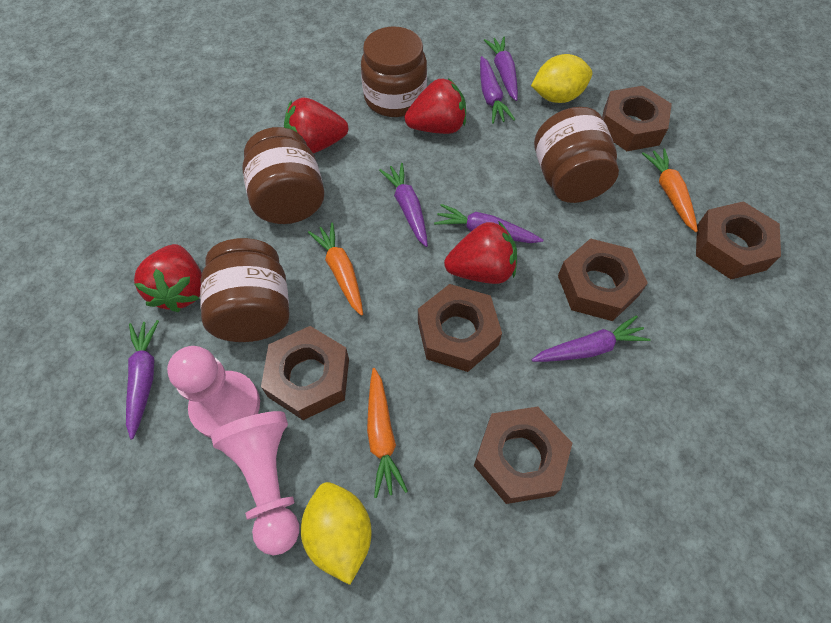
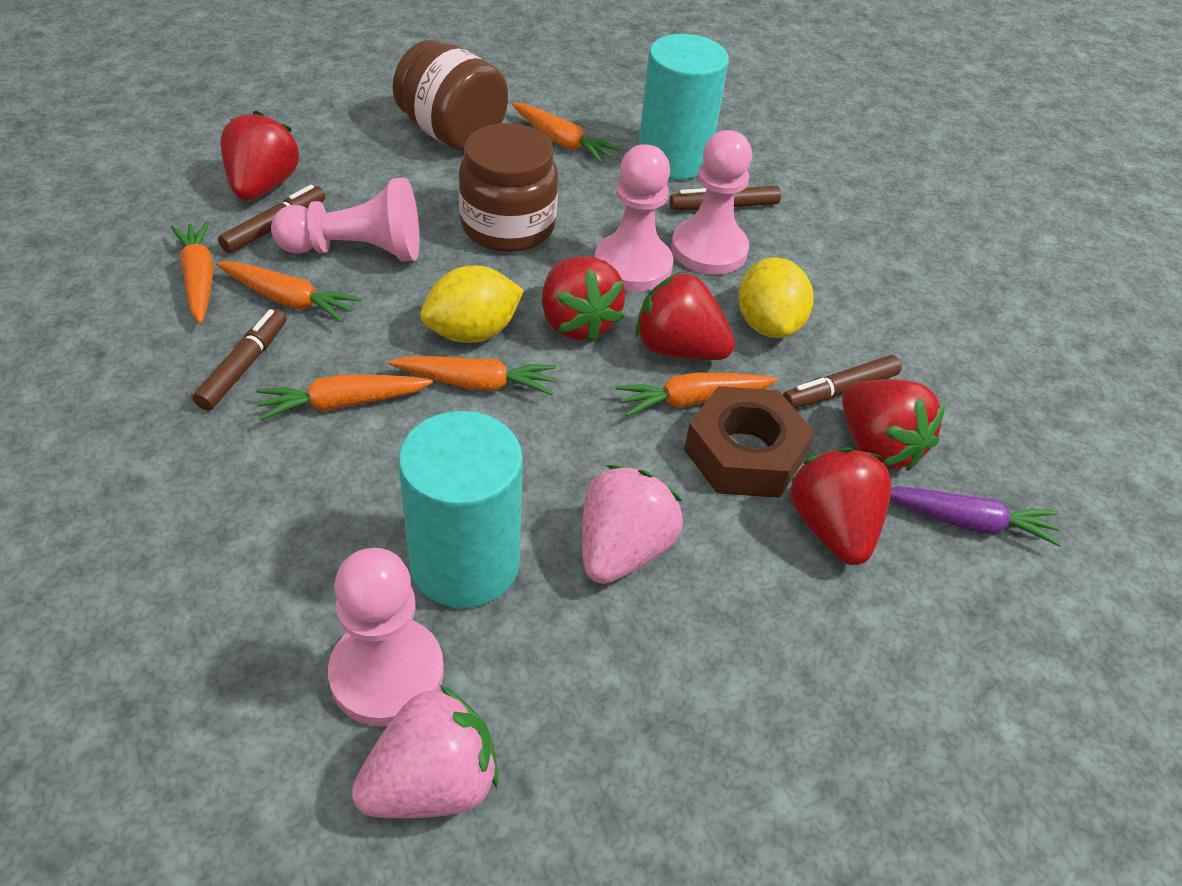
brown jar: [200,238,289,342] [242,127,324,224] [361,26,427,117] [534,107,619,203] = 4 -> [393,40,508,152] [458,123,558,252] = 2
brown marker: none = 0 -> [193,309,287,411] [218,185,325,253] [669,186,781,210] [783,355,902,409] = 4
brown nut: [261,326,349,420] [418,284,502,372] [474,407,572,504] [558,238,648,321] [602,86,672,151] [696,201,781,279] = 6 -> [684,386,814,498] = 1
orange carrot: [308,222,363,316] [367,368,408,498] [642,149,698,232] = 3 -> [171,221,214,324] [216,261,362,323] [256,375,433,421] [388,356,556,395] [512,103,621,163] [615,372,778,417] = 6
pink pawn: [167,346,260,438] [211,411,299,555] = 2 -> [271,178,420,262] [328,548,444,726] [595,144,673,292] [671,130,752,275] = 4
pink strawberry: none = 0 -> [352,685,498,818] [582,465,683,584] = 2
purple carrot: [126,320,159,440] [379,163,428,247] [434,204,543,243] [480,56,515,124] [484,37,518,101] [532,315,651,362] = 6 -> [890,486,1061,547] = 1
red strawberry: [134,244,202,312] [284,98,348,153] [405,78,466,134] [444,221,517,284] = 4 -> [220,110,299,200] [542,256,625,343] [635,272,735,360] [790,447,891,565] [842,379,945,471] = 5
turquoise cylinder: none = 0 -> [398,411,523,608] [638,34,729,180] = 2

